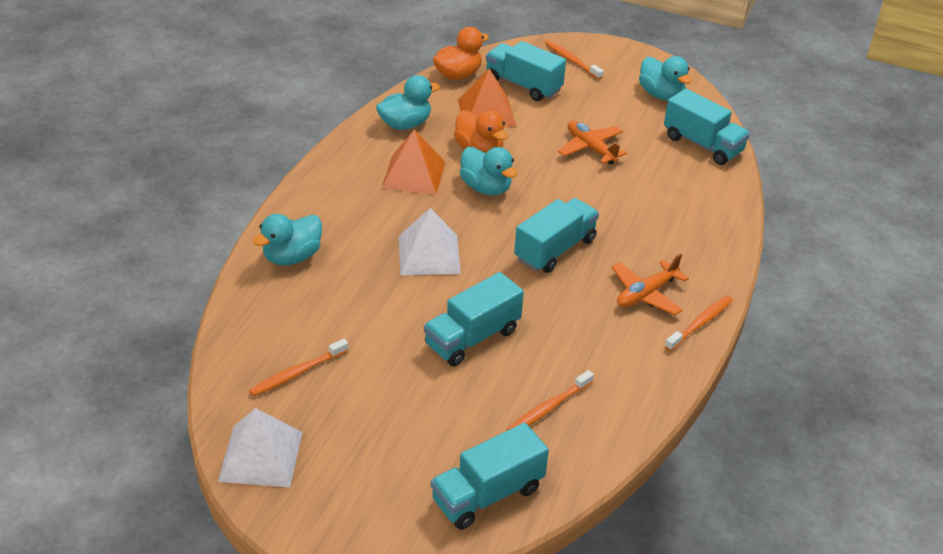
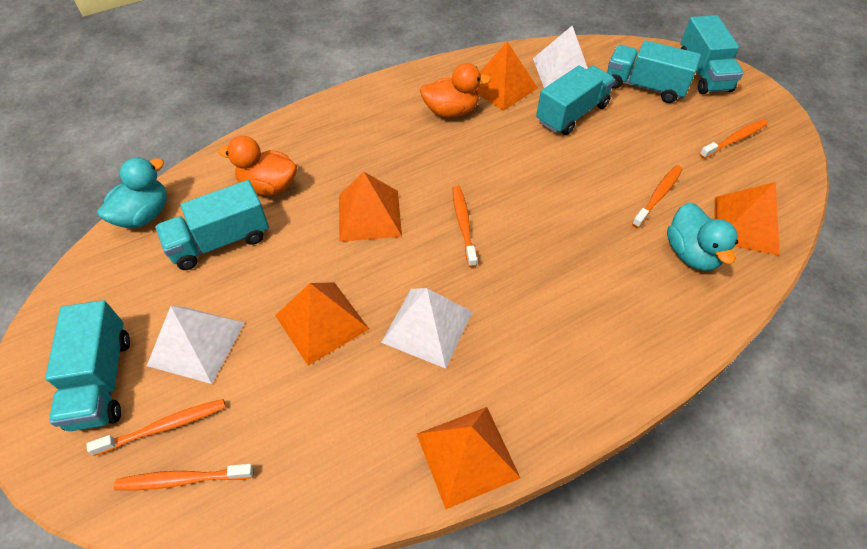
orange plane: [558,121,627,165] [611,253,689,315] = 2 -> none = 0
orange pyramid: [381,129,446,195] [458,69,516,127] = 2 -> [275,282,369,366] [339,172,402,242] [417,407,520,509] [476,41,538,111] [714,182,780,256] = 5
orange toothbrush: [249,339,349,397] [507,370,594,430] [545,40,603,80] [665,296,733,351] = 4 -> [87,399,226,456] [114,464,254,490] [453,186,477,267] [632,165,683,228] [699,119,768,159] = 5
turquoise duck: [253,214,322,266] [376,75,440,130] [460,147,517,196] [639,56,692,100] = 4 -> [98,158,167,228] [667,202,738,271] = 2
white pyramid: [218,408,302,487] [399,208,461,275] = 2 -> [147,306,245,384] [381,288,472,368] [533,26,588,88] = 3

